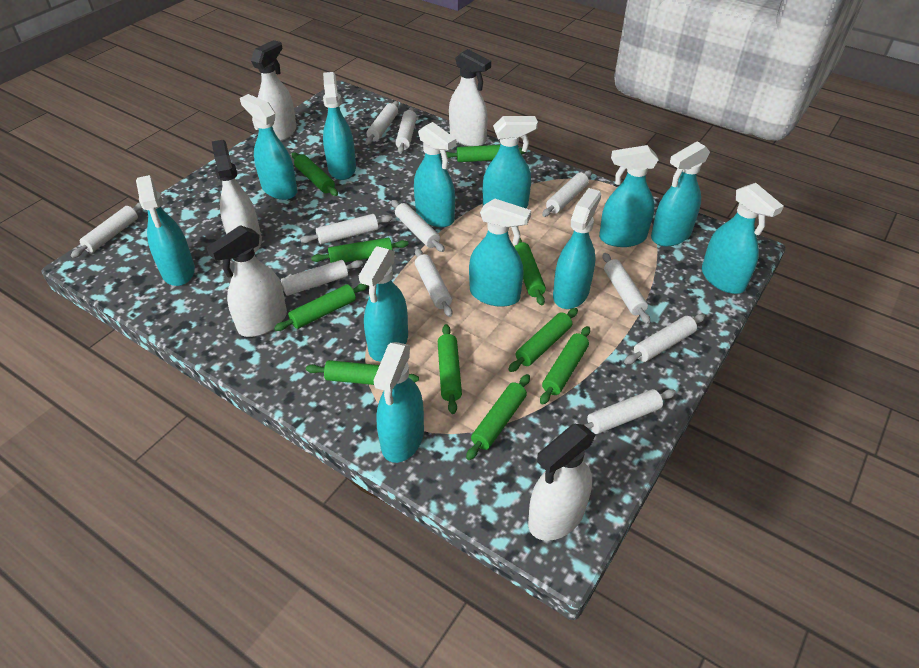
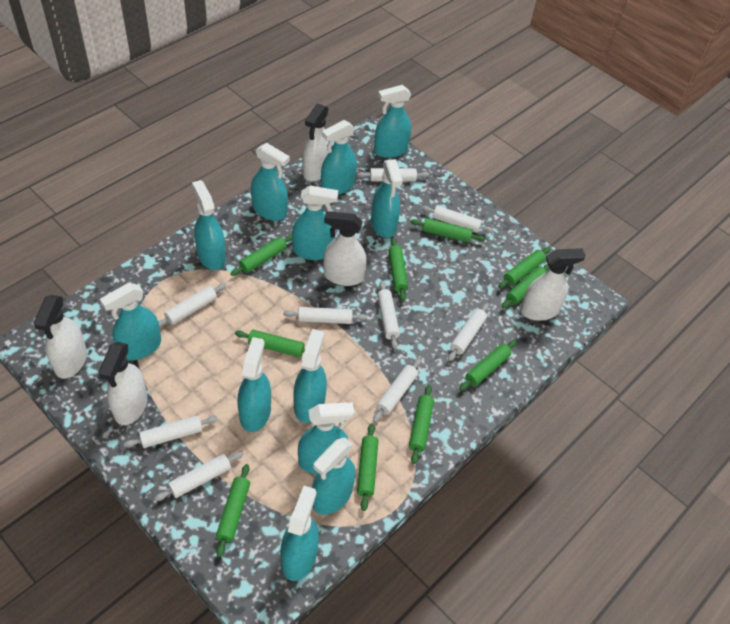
white rolling pin: [71,202,143,258] [281,260,363,296] [300,214,393,244] [366,101,399,145] [391,200,445,252] [395,107,417,154] [415,248,453,317] [542,170,592,217] [583,389,676,434] [603,253,650,324] [624,314,705,364] = 11 -> [124,415,217,448] [154,451,244,501] [158,283,226,327] [283,307,367,324] [357,168,429,181] [373,358,421,422] [377,281,400,349] [422,206,493,233] [448,303,489,361] = 9

